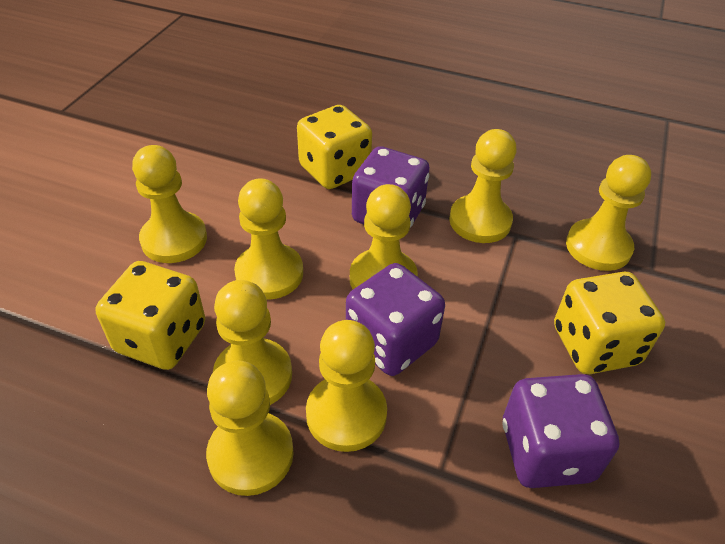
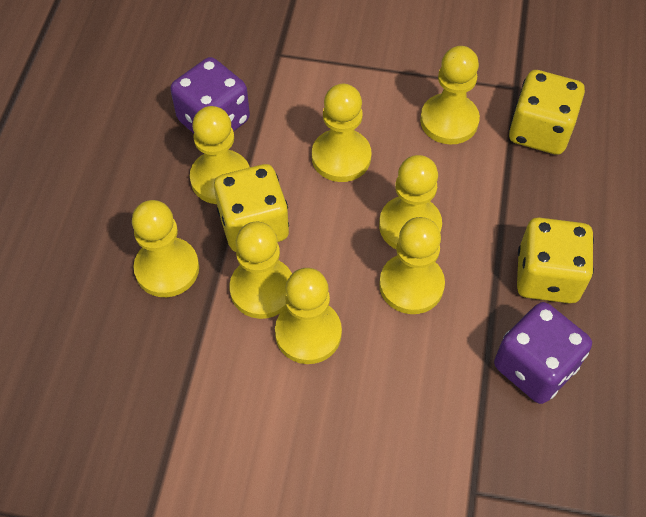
purple dice: [346,263,445,376] [352,146,430,228] [503,374,619,488] = 3 -> [170,57,250,133] [494,302,592,404] = 2

